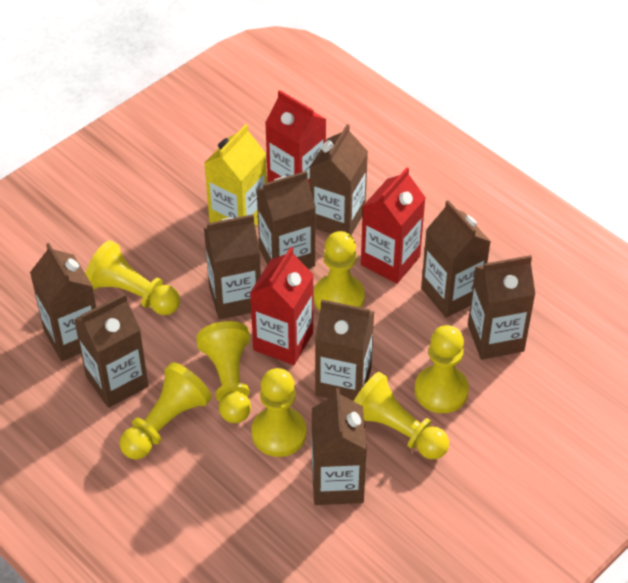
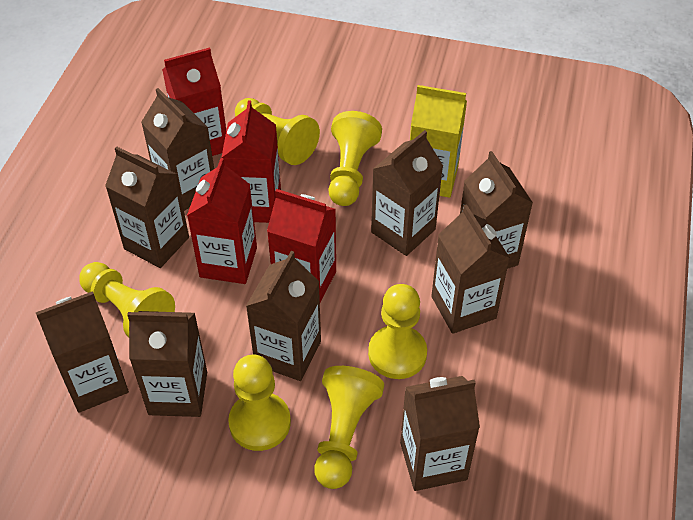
red carton: [250,247,313,365] [265,90,327,186] [361,167,426,284] = 3 -> [162,47,226,156] [187,158,257,284] [221,100,281,223] [267,189,336,302] = 4
yellow pawn: [85,240,180,315] [119,362,212,460] [196,321,251,423] [251,368,307,457] [314,231,365,310] [354,372,449,459] [415,325,469,413] = 7 -> [79,262,175,337] [228,355,291,451] [235,98,320,165] [314,366,384,489] [328,111,382,206] [368,284,427,379] = 6

